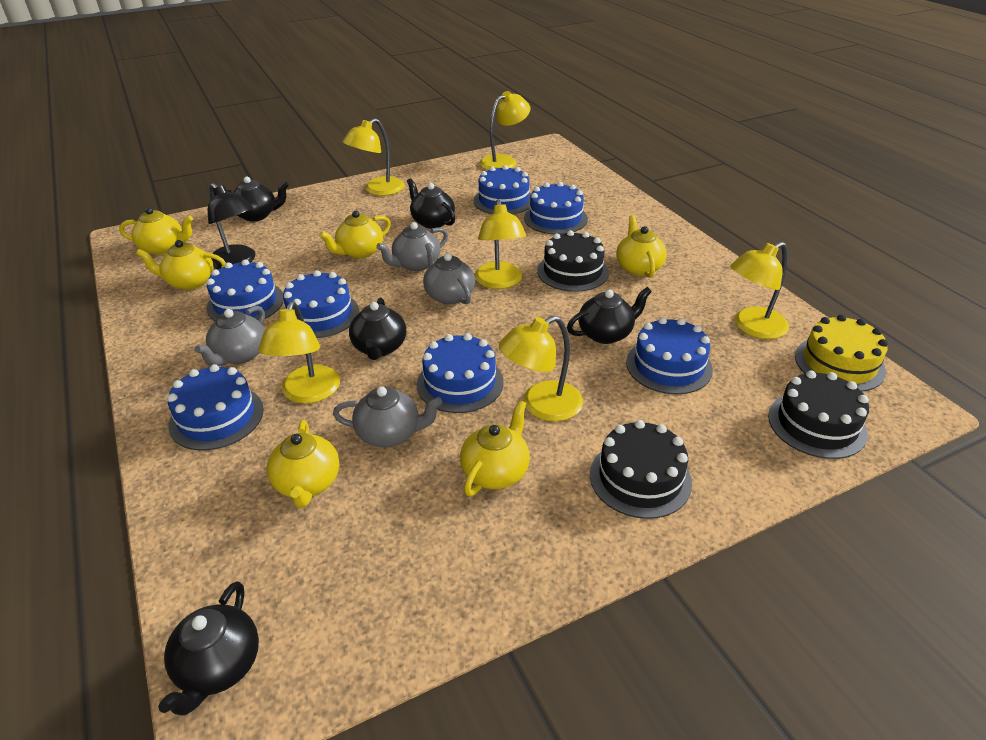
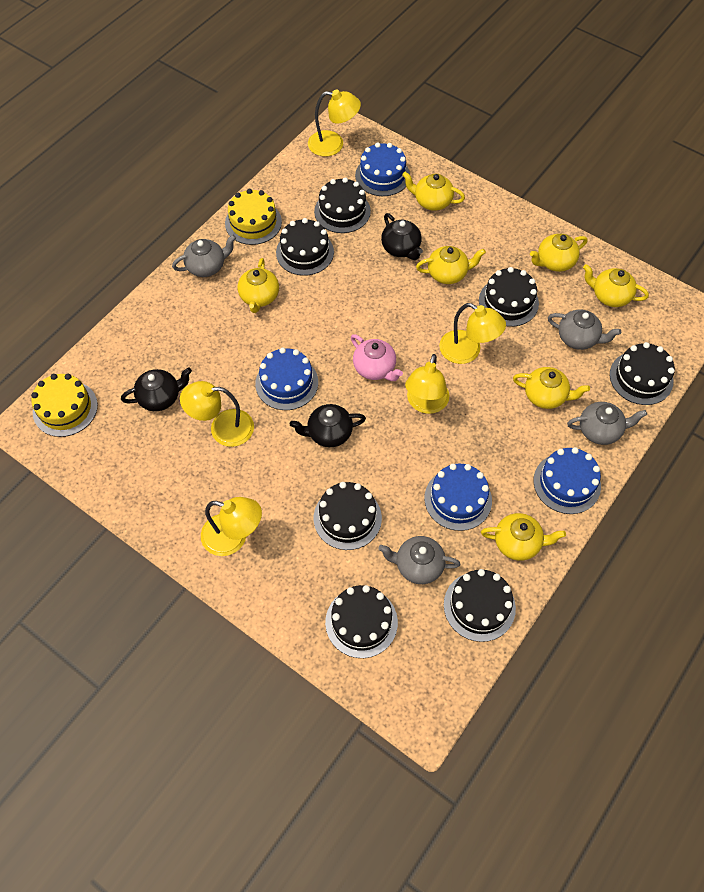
black cake: [537,230,609,292] [590,420,692,519] [768,371,869,459] = 3 -> [276,218,334,276] [314,177,371,233] [314,482,382,550] [325,585,398,658] [444,569,516,642] [479,267,539,327] [610,342,675,405] = 7
black lamp: [208,183,255,269] = 1 -> none = 0
black teapot: [158,581,259,715] [227,177,289,222] [349,298,406,360] [407,178,455,229] [567,287,652,344] = 5 -> [121,368,192,411] [290,404,366,447] [381,213,423,260] = 3
blue cake: [167,364,264,451] [207,259,284,321] [283,270,359,338] [417,333,504,413] [474,165,531,214] [524,182,588,234] [626,317,713,394] = 7 -> [255,347,318,410] [355,142,410,196] [424,464,492,531] [534,447,601,514] = 4
pink teapot: none = 0 -> [351,334,403,381] = 1
yellow cake: [795,314,888,392] = 1 -> [31,374,98,437] [225,189,282,245] = 2
yellow lamp: [258,301,340,404] [342,118,405,196] [475,199,526,289] [479,91,531,170] [499,316,583,422] [730,242,789,339] = 6 -> [180,381,254,447] [201,497,262,556] [308,89,361,157] [405,354,449,414] [439,303,506,364] = 5
yellow teapot: [119,207,193,255] [136,240,226,290] [267,420,339,508] [319,211,391,259] [460,400,530,496] [616,215,667,278] = 6 -> [238,258,279,313] [402,172,465,211] [416,246,486,284] [481,513,566,561] [513,367,590,409] [530,234,587,272] [583,264,649,307] = 7

